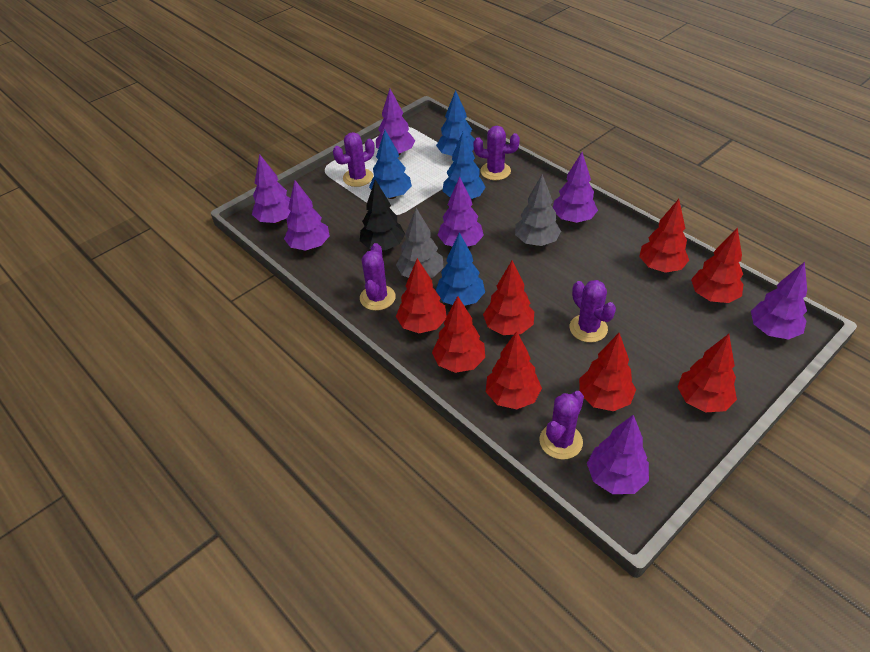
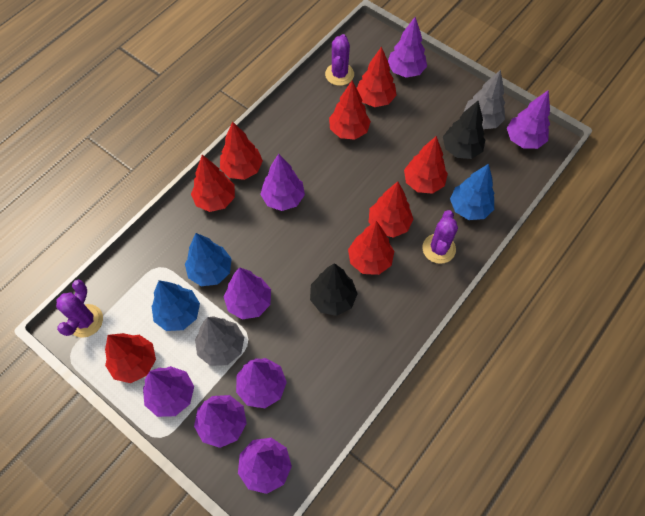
black tree: [360,180,405,250] = 1 -> [310,263,358,316] [443,101,485,159] = 2
blue tree: [369,130,412,199] [436,90,475,156] [436,232,485,306] [443,132,485,199] = 4 -> [152,280,200,331] [185,233,232,286] [450,164,494,220] = 3
purple cactus: [333,132,375,187] [360,243,396,311] [473,126,520,180] [539,391,584,460] [570,280,616,343] = 5 -> [56,280,103,338] [325,34,354,86] [422,210,458,264] = 3
purple tree: [252,154,290,224] [284,180,330,251] [376,89,415,155] [438,177,484,247] [553,152,598,223] [587,415,649,494] [751,262,807,340] = 7 -> [143,366,194,417] [194,395,247,448] [224,267,271,320] [236,358,287,408] [238,438,292,494] [260,154,305,211] [388,17,427,78] [507,90,550,149] = 8

